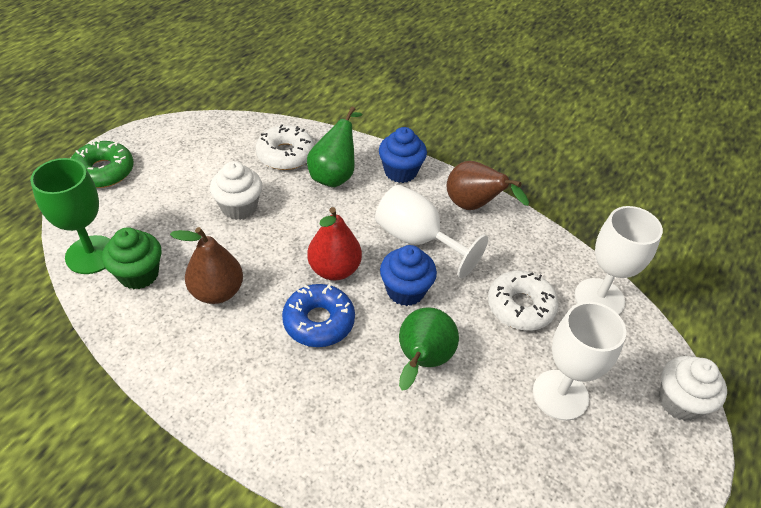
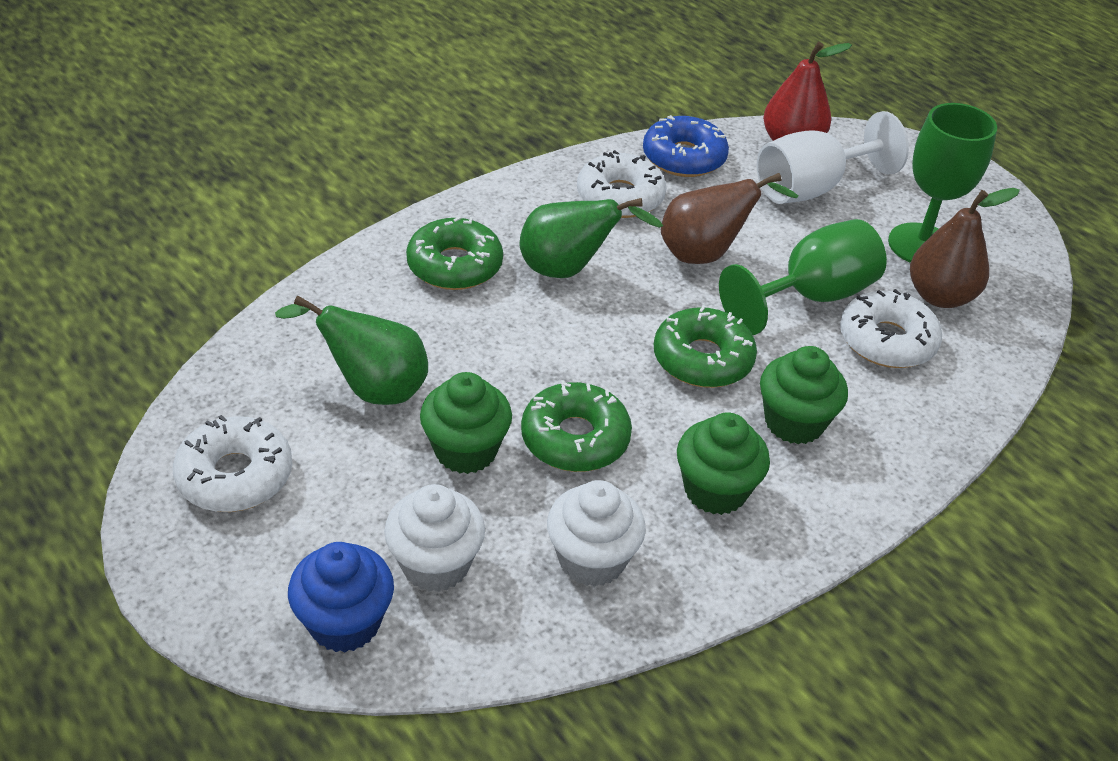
blue cupcake: [379,127,427,183] [380,245,437,306] = 2 -> [288,542,394,653] = 1
green cupcake: [102,227,162,289] = 1 -> [420,372,512,474] [677,412,770,515] [760,346,848,444] = 3
green donut: [71,139,134,188] = 1 -> [406,216,503,290] [521,380,632,472] [654,306,757,388] = 3
green goblet: [30,158,110,274] = 1 -> [719,219,887,335] [888,103,997,263] = 2
white donut: [256,124,315,170] [488,271,558,331] = 2 -> [173,415,292,512] [577,150,666,218] [840,289,942,368] = 3
white goblet: [375,185,488,278] [533,302,626,421] [575,206,663,315] = 3 -> [757,111,909,204] = 1

